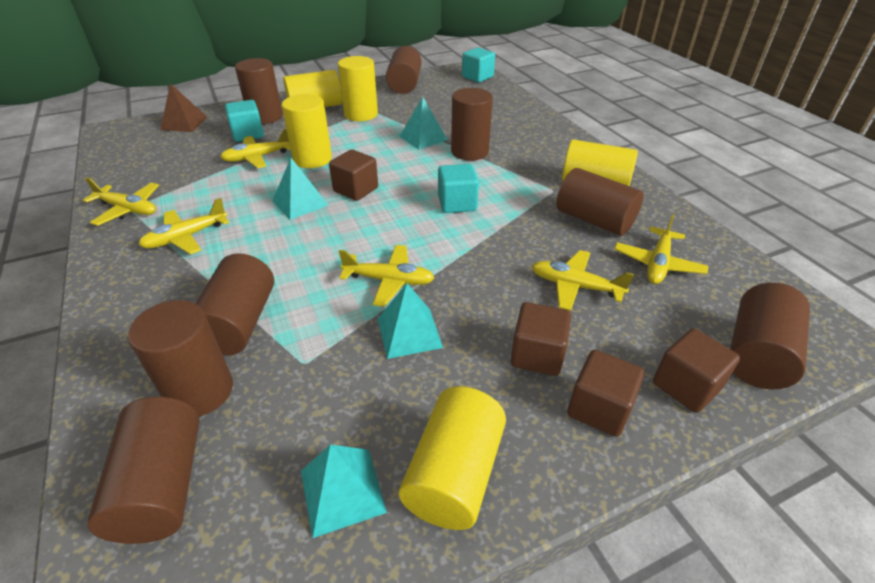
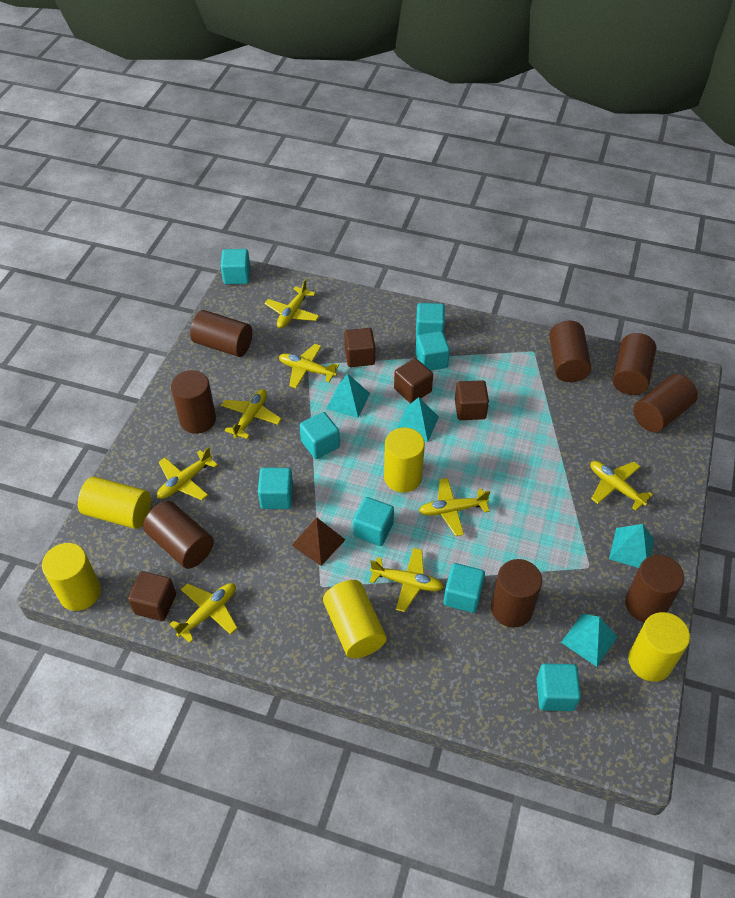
turquoise cube: [225,100,264,142] [438,164,479,213] [462,48,495,82] = 3 -> [221,249,250,284] [258,467,293,509] [300,412,340,459] [353,497,394,546] [415,331,450,371] [416,303,445,337] [443,563,485,613] [537,663,581,711] = 8
yellow plane: [83,177,159,226] [138,198,229,254] [220,129,291,168] [339,245,434,307] [532,250,634,311] [614,214,708,284] = 6 -> [157,447,218,500] [170,583,238,643] [221,389,281,439] [265,279,319,328] [279,344,339,388] [370,548,444,612] [419,478,490,536] [590,461,653,511] = 8

